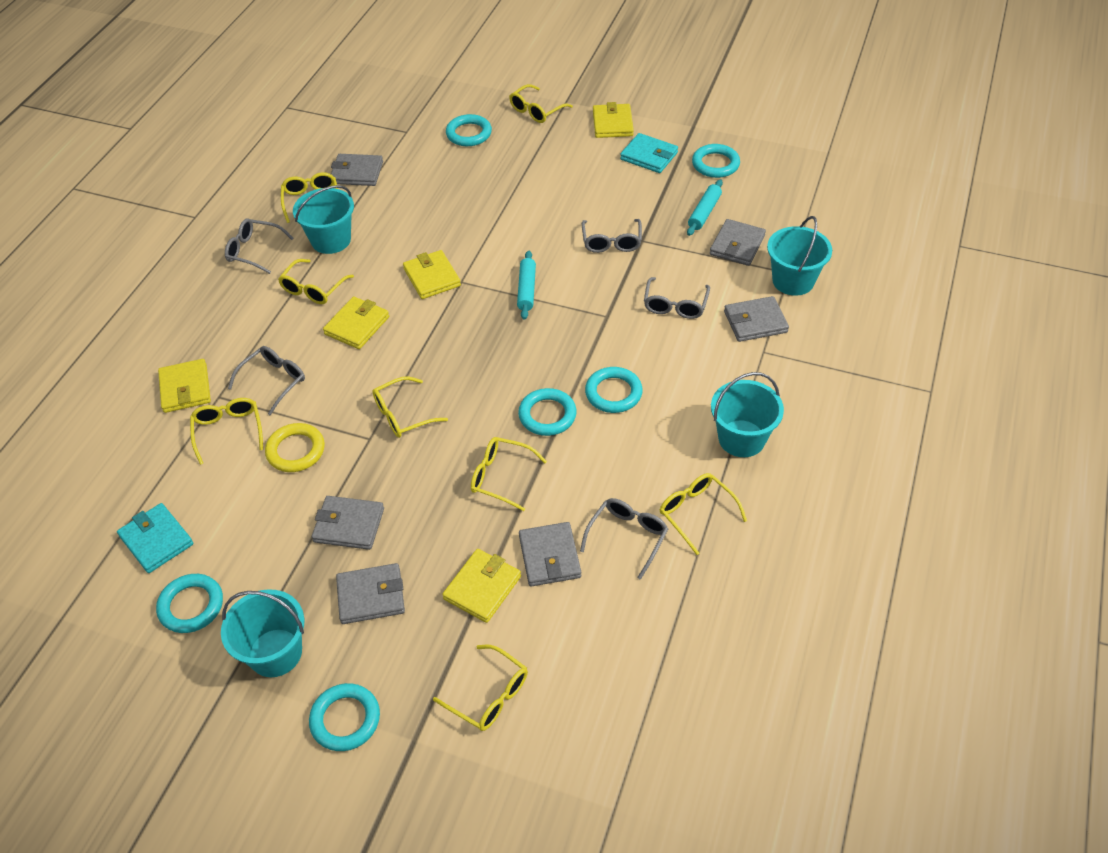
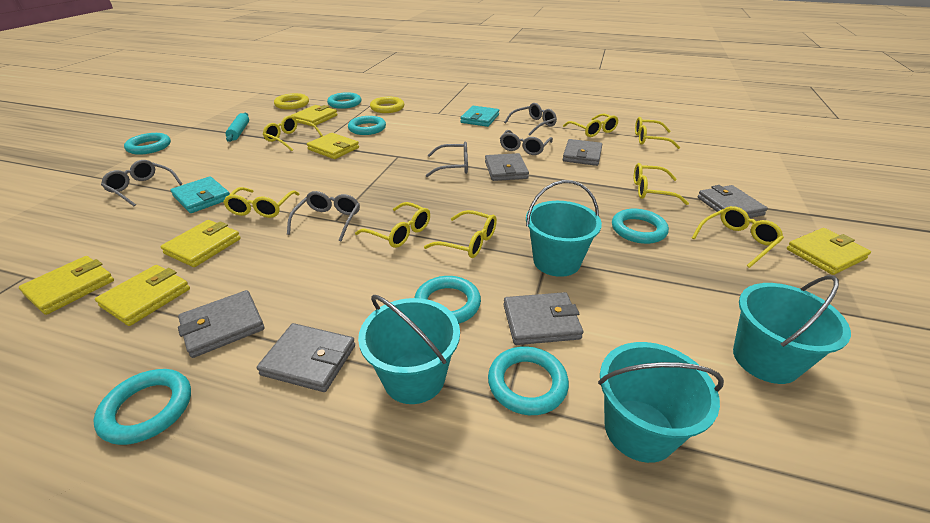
turquoise ring: [156,574,223,633] [309,683,380,751] [446,114,492,146] [518,388,577,436] [585,367,643,413] [692,144,740,178] = 6 -> [93,369,191,445] [124,133,171,155] [327,92,361,109] [348,116,386,135] [414,276,481,323] [488,346,569,415] [612,209,669,244] = 7
turquoise rolling pin: [517,251,536,320] [687,179,723,236] = 2 -> [225,113,249,142] = 1
yellow ring: [265,423,325,472] = 1 -> [274,93,309,110] [370,97,404,113] = 2
yellow wallet: [158,359,211,413] [323,297,389,349] [403,250,461,299] [442,549,521,623] [593,102,634,138] = 5 -> [19,256,114,315] [95,265,190,326] [160,220,241,267] [291,105,338,126] [307,133,359,159] [787,228,871,275] = 6

